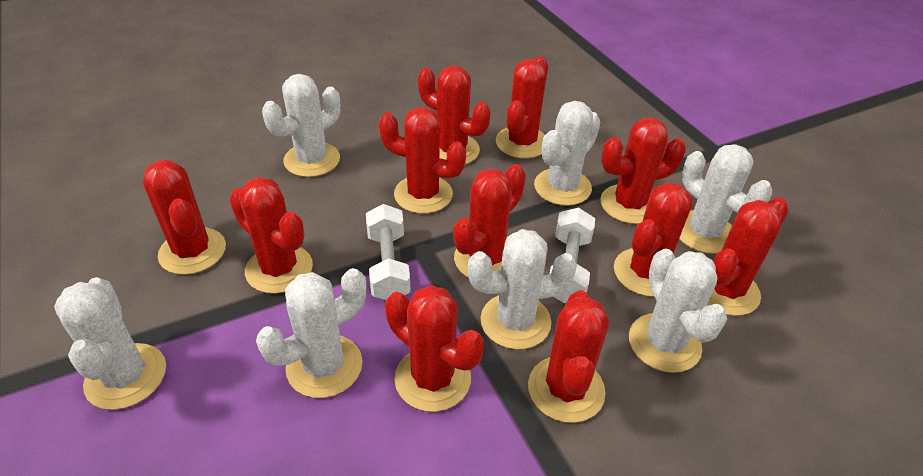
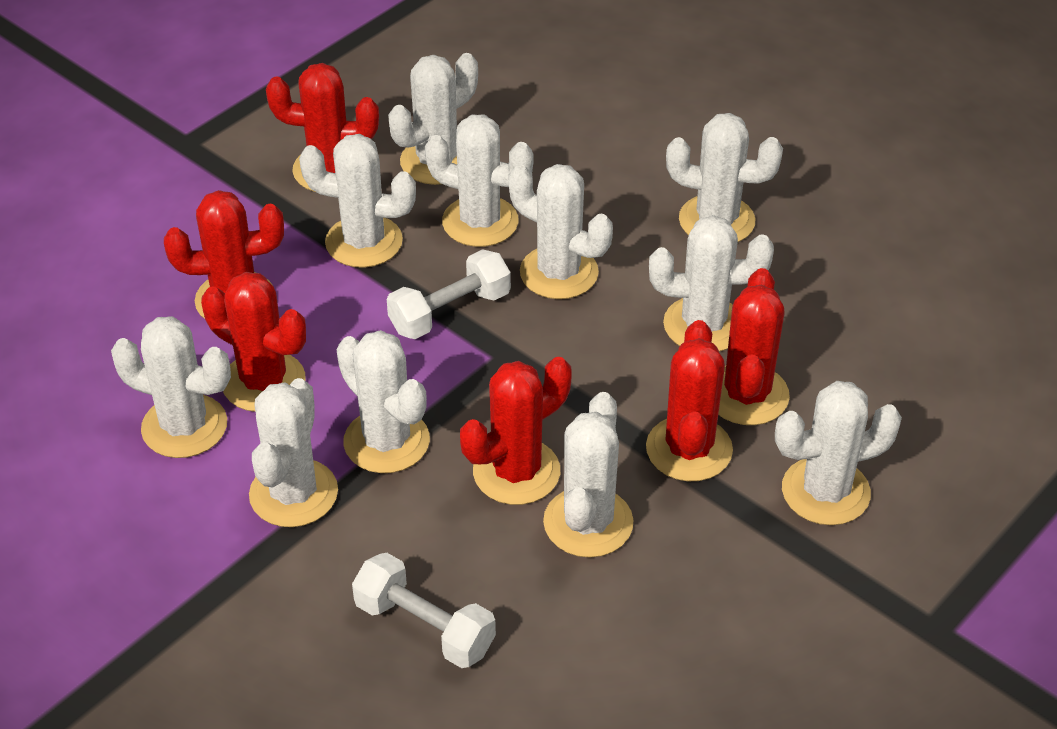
red cactus: [143,160,226,275] [229,177,313,294] [379,107,466,214] [385,285,484,412] [418,65,490,165] [453,164,526,278] [496,56,548,158] [528,290,609,423] [600,118,686,224] [614,182,693,297] [706,197,789,316] = 11 -> [164,190,284,319] [201,272,306,412] [266,63,379,192] [460,357,572,505] [646,320,733,481] [718,268,790,425] = 6
white cactus: [54,277,166,410] [256,268,366,398] [262,74,341,177] [468,229,577,350] [534,101,601,206] [629,249,727,373] [679,144,772,254] = 7 -> [111,316,231,458] [249,378,338,527] [299,134,416,268] [337,330,430,473] [388,53,478,185] [425,115,533,247] [509,164,613,299] [543,392,634,558] [649,215,774,352] [666,113,783,242] [775,381,902,525] = 11

